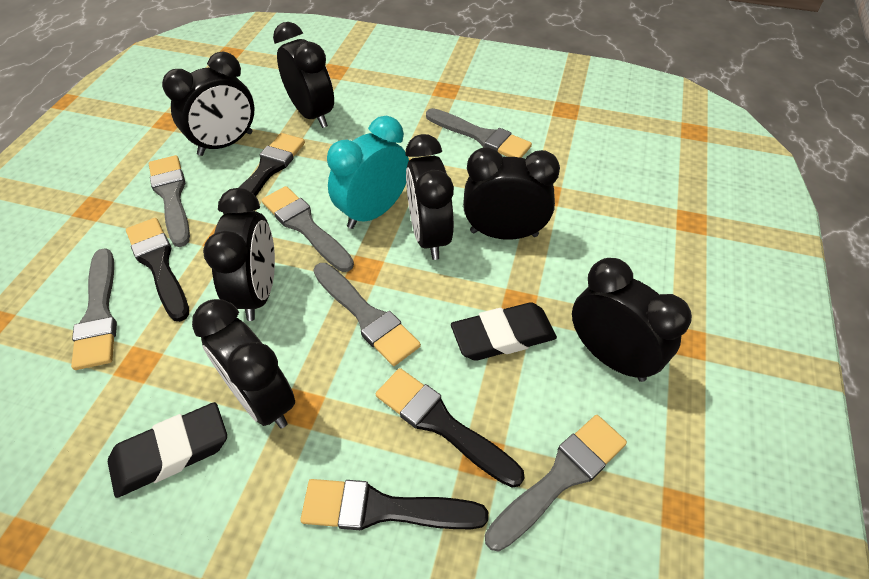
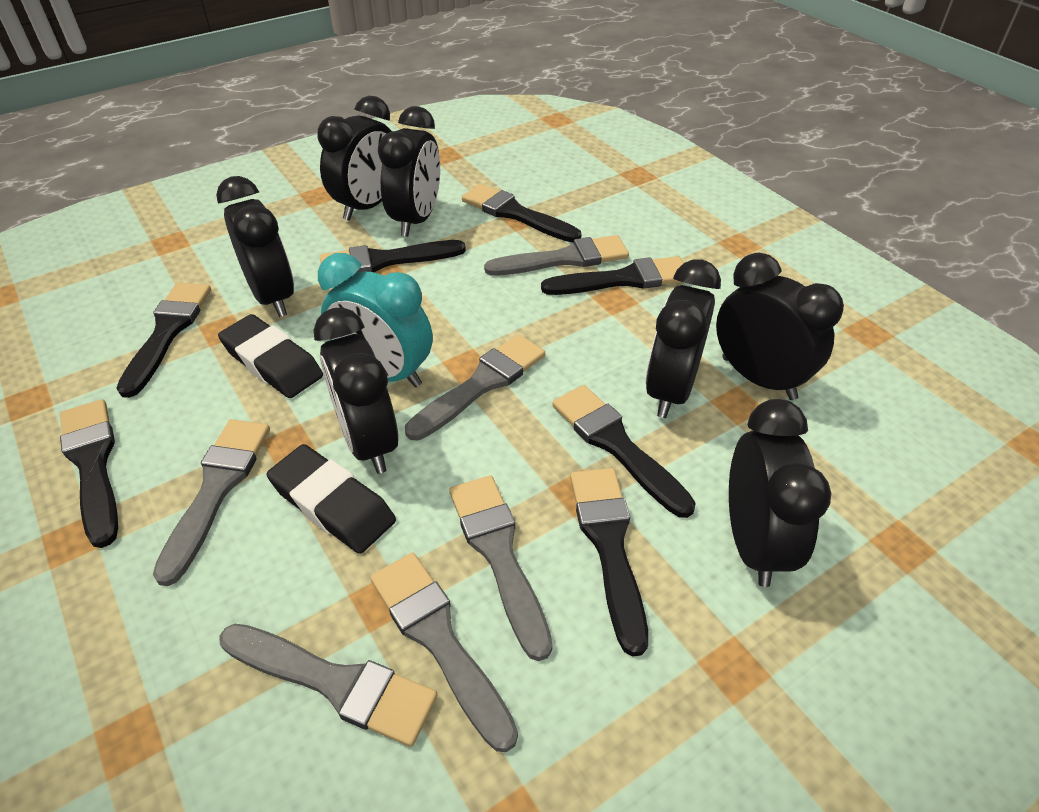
black brush: [126,218,189,322] [223,133,305,214] [300,479,488,530] [376,368,524,488] = 4 -> [60,399,118,548] [116,283,211,398] [320,240,466,273] [462,184,582,243] [541,256,683,295] [552,385,696,518] [570,468,649,657] = 7

